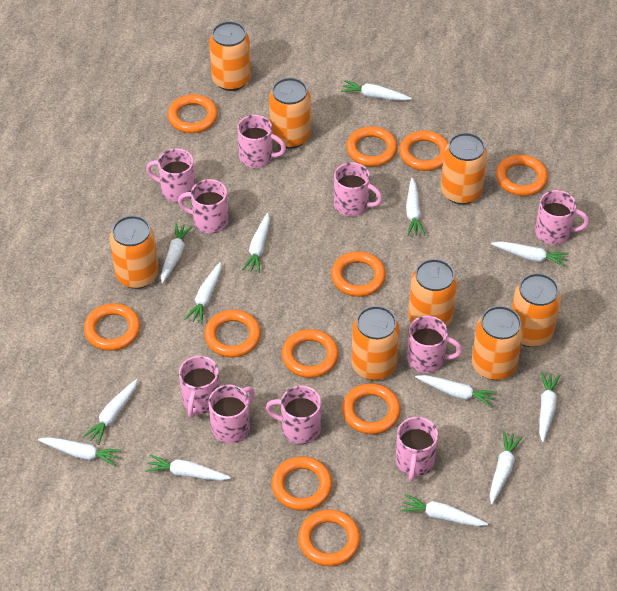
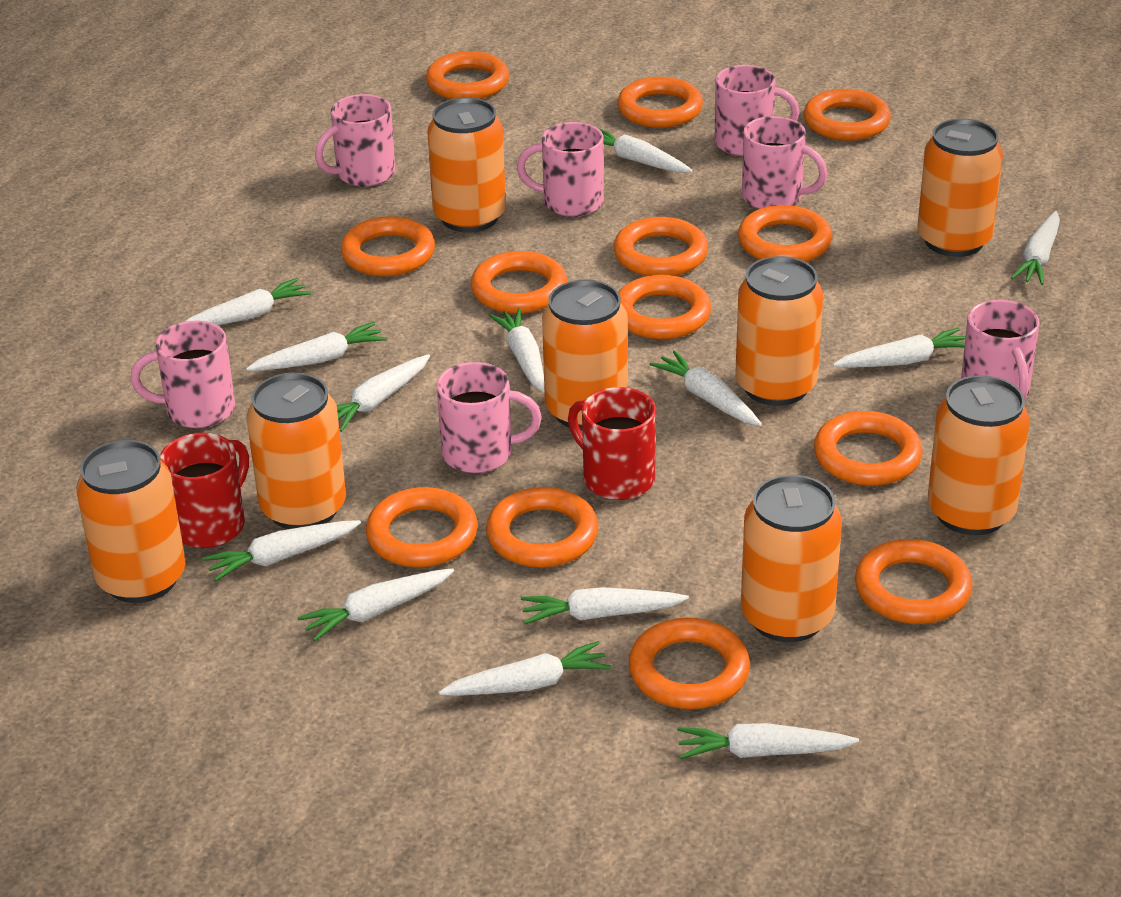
orange ring: [84,303,140,351] [167,94,218,133] [204,310,261,358] [271,456,332,511] [281,329,339,378] [298,509,361,566] [331,251,386,297] [342,383,401,434] [346,126,398,167] [399,131,448,171] [496,155,548,196] = 11 -> [341,216,435,277] [366,487,478,567] [426,51,509,99] [471,251,567,314] [486,487,599,568] [613,217,708,276] [617,77,703,128] [618,275,711,339] [628,618,750,709] [738,205,832,262] [803,89,891,141] [814,411,923,486] [855,539,973,624] = 13
pink mug: [146,148,195,202] [178,179,229,234] [179,356,220,418] [208,384,255,443] [237,115,286,168] [266,386,321,444] [334,162,382,216] [395,417,438,481] [407,316,463,373] [535,190,589,245] = 10 -> [131,321,235,428] [315,94,395,187] [436,362,542,473] [517,122,604,217] [715,65,799,156] [742,116,828,209] [961,300,1040,399] = 7
red mug: none = 0 -> [160,433,249,548] [568,387,656,500] = 2

